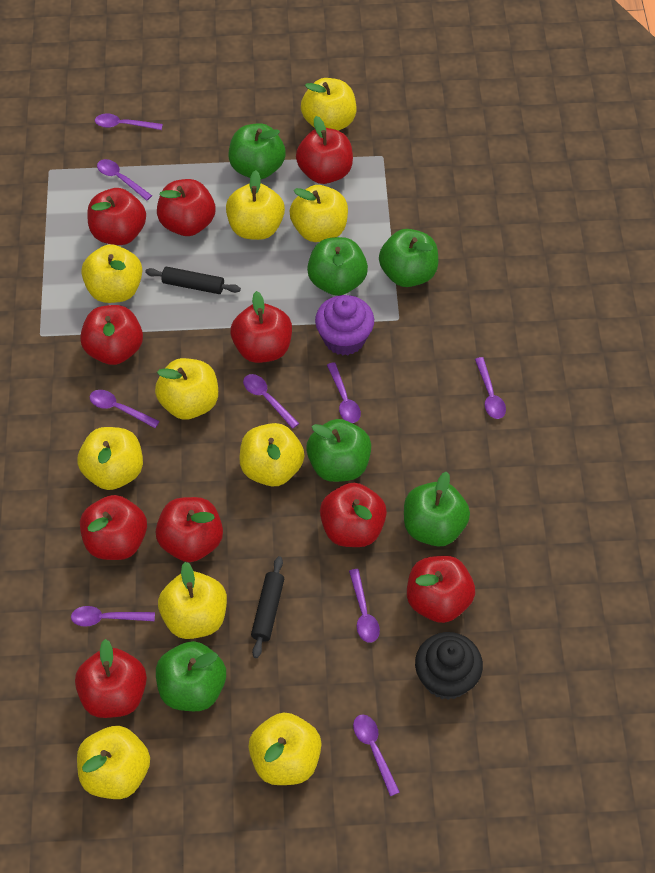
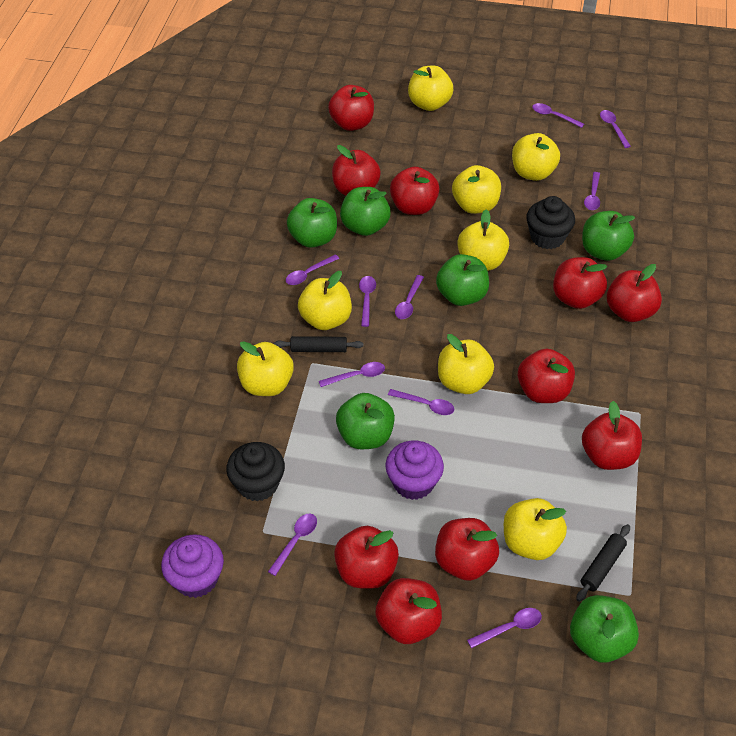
black cupcake: [415,632,483,700] = 1 -> [226,442,285,501] [526,196,575,249] = 2
purple cupcake: [315,295,374,355] = 1 -> [161,534,224,598] [386,441,444,500] = 2
purple spoon: [71,606,155,627] [90,390,160,428] [95,114,163,130] [97,159,152,201] [243,374,299,429] [327,362,361,423] [349,569,380,643] [353,715,400,796] [475,357,506,419] = 9 -> [268,514,317,576] [286,254,339,285] [319,362,385,387] [359,276,376,327] [388,389,454,415] [395,275,424,319] [467,608,542,648] [532,103,584,128] [584,172,600,210] [600,110,631,148] = 10
yellow apple: [77,427,143,490] [77,726,150,799] [81,244,142,303] [155,358,218,420] [158,562,227,639] [226,170,285,240] [239,423,304,486] [248,713,322,785] [290,185,348,242] [301,78,356,131] = 10 -> [237,341,294,396] [298,271,352,330] [408,66,453,111] [438,334,494,394] [452,165,501,214] [457,209,509,271] [504,498,567,560] [512,133,560,181] = 8

